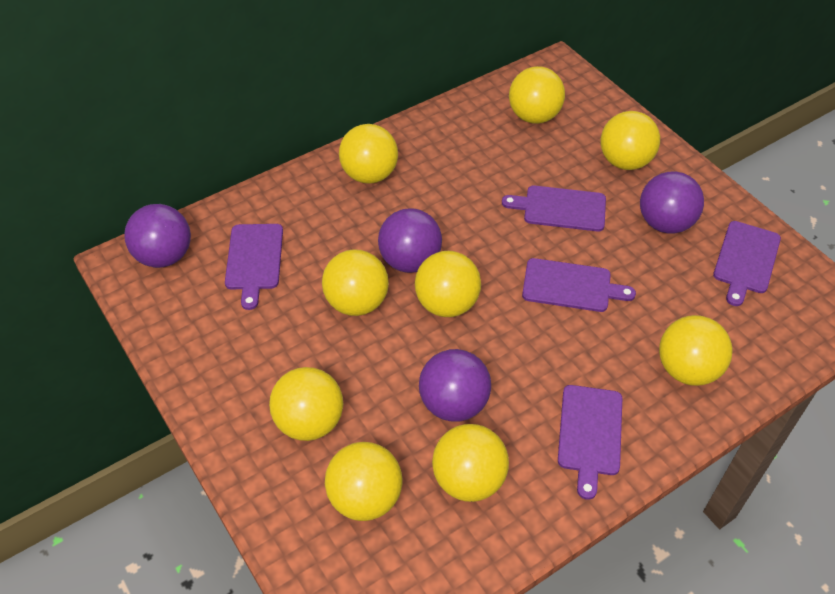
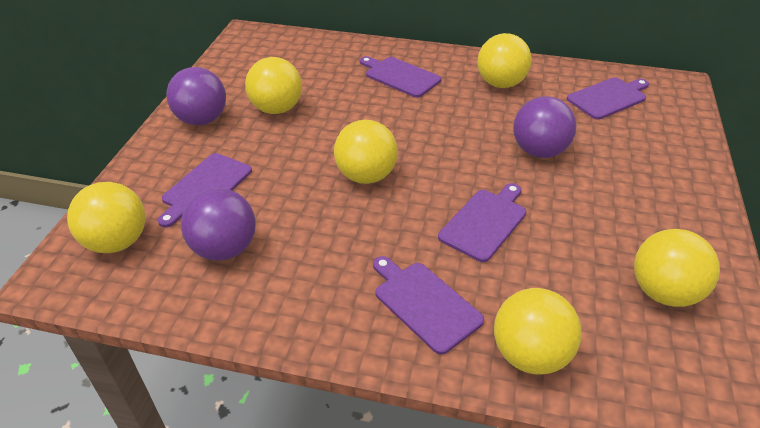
purple ball: [124,204,191,268] [378,208,442,273] [419,349,491,421] [640,171,704,234] = 4 -> [166,67,226,125] [181,188,256,261] [513,96,577,158] = 3
yellow ball: [269,367,343,441] [322,249,389,316] [325,442,402,521] [339,124,398,184] [415,251,481,317] [432,424,509,502] [509,66,565,124] [600,111,660,170] [659,315,733,386] = 9 -> [67,182,145,253] [245,57,302,114] [334,120,398,184] [477,33,532,88] [494,288,582,375] [634,229,720,307] = 6

